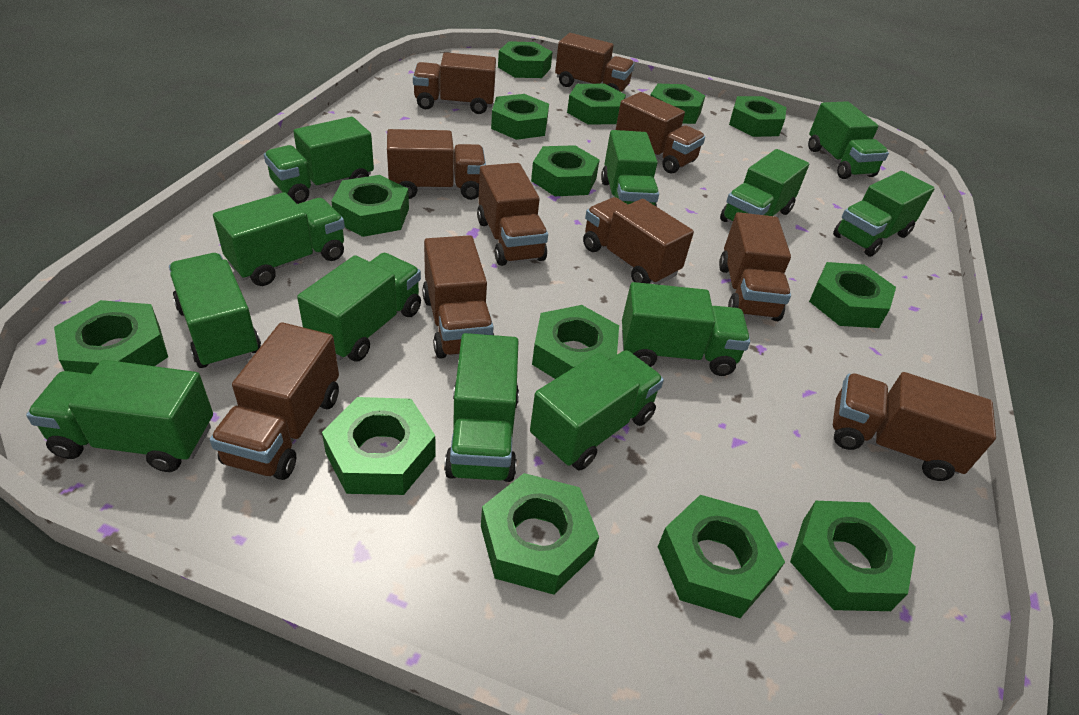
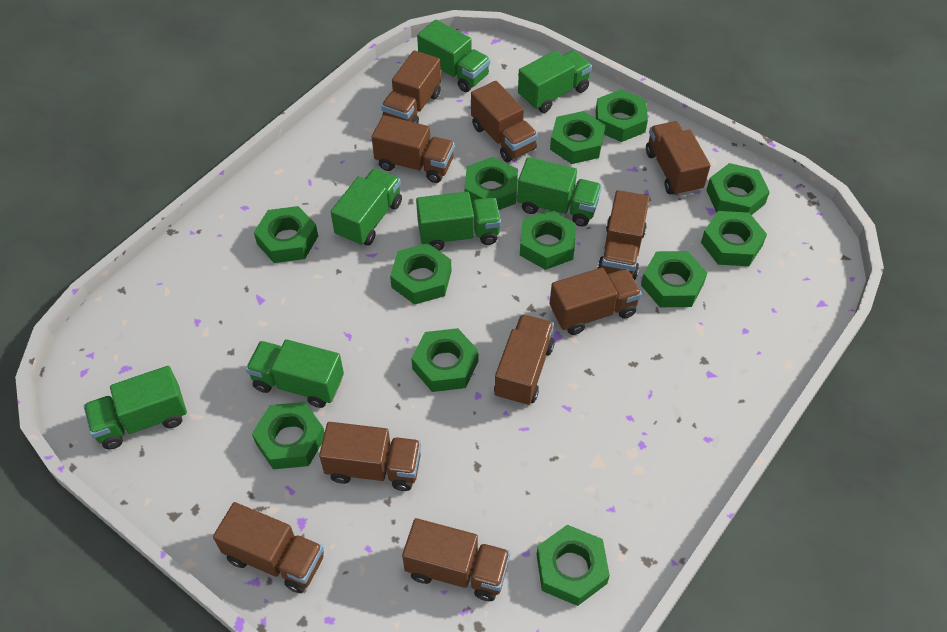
green nut: [54,300,168,374] [322,397,436,495] [331,175,409,237] [481,473,599,595] [491,94,549,140] [498,41,552,78] [531,145,599,196] [532,305,619,379] [567,84,626,125] [650,84,706,124] [658,495,785,618] [729,96,787,137] [790,501,916,611] [809,262,896,328] = 14 -> [252,402,325,469] [254,206,318,263] [390,243,451,305] [411,328,479,392] [464,157,518,210] [520,210,576,270] [536,525,610,606] [550,111,605,164] [596,89,648,142] [641,251,707,307] [701,211,767,266] [706,163,770,215] = 12
green truck: [26,360,213,472] [169,253,261,369] [213,192,345,286] [264,117,374,204] [297,253,421,362] [444,333,519,482] [530,350,664,471] [601,130,659,207] [622,282,750,376] [720,149,809,223] [808,101,889,179] [833,171,935,257] = 12 -> [84,366,187,449] [246,339,344,408] [331,168,402,246] [416,192,501,251] [417,20,490,92] [517,157,602,226] [518,50,592,113] = 7

